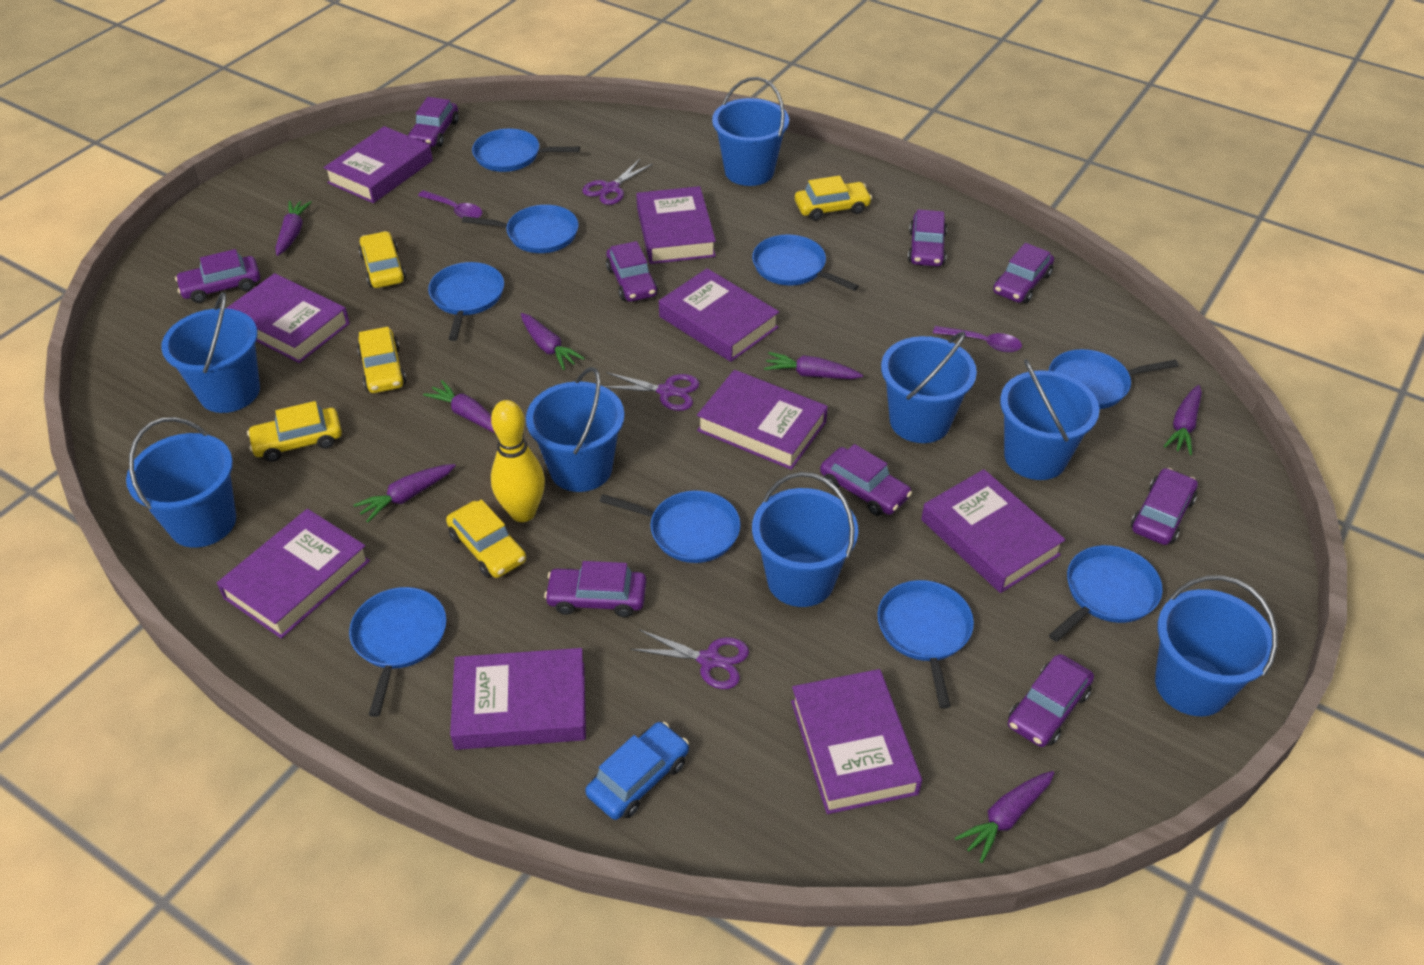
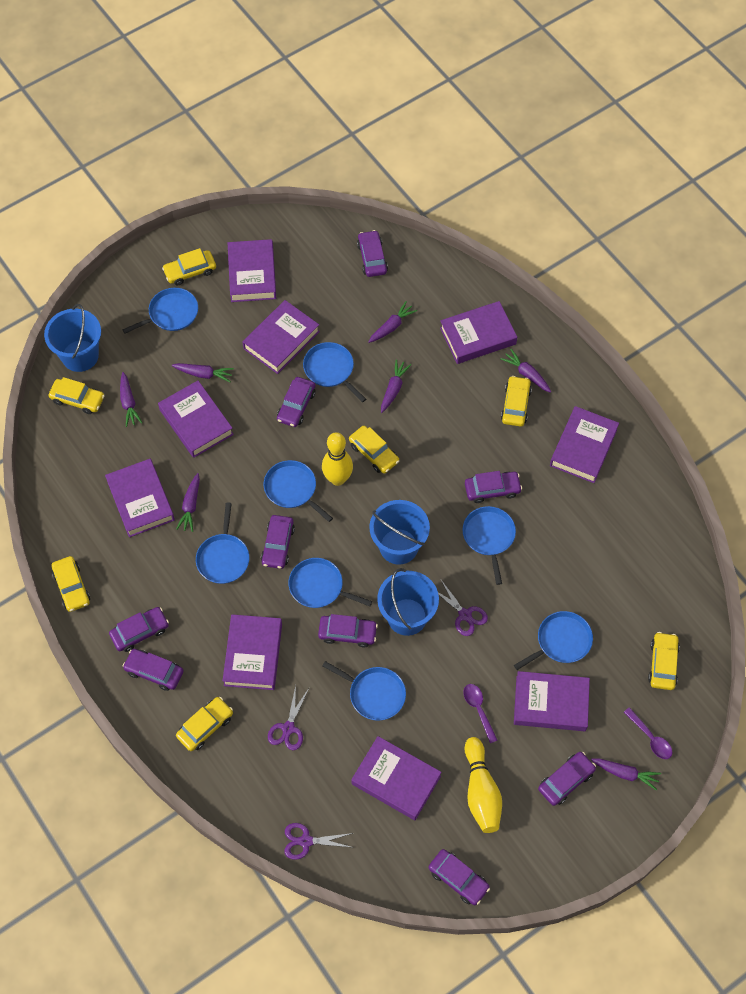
blue bucket: [126,417,236,548] [161,292,260,413] [526,367,625,492] [712,77,789,186] [752,472,858,607] [881,331,977,443] [1000,359,1099,480] [1155,575,1278,716] = 8 -> [44,304,101,372] [369,500,430,565] [377,568,439,636] = 3
blue car: [585,722,689,820] = 1 -> none = 0
blue pan: [349,587,447,717] [428,262,504,341] [462,205,579,253] [472,129,580,172] [599,491,740,563] [752,234,859,291] [877,580,974,709] [1049,349,1178,409] [1049,545,1163,642] = 9 -> [122,288,198,334] [196,503,249,584] [264,460,333,522] [289,558,372,608] [303,342,366,402] [322,661,406,721] [462,506,516,585] [514,611,593,670] = 8
yellow bowling pin: [491,400,545,522] = 1 -> [322,432,353,486] [465,737,502,833] = 2
yellow car: [247,401,342,462] [357,327,406,393] [359,231,406,288] [446,500,526,578] [795,176,872,221] = 5 -> [49,377,105,414] [51,556,90,612] [162,248,216,285] [176,697,233,751] [349,426,399,474] [501,376,532,427] [648,632,680,690] = 7

